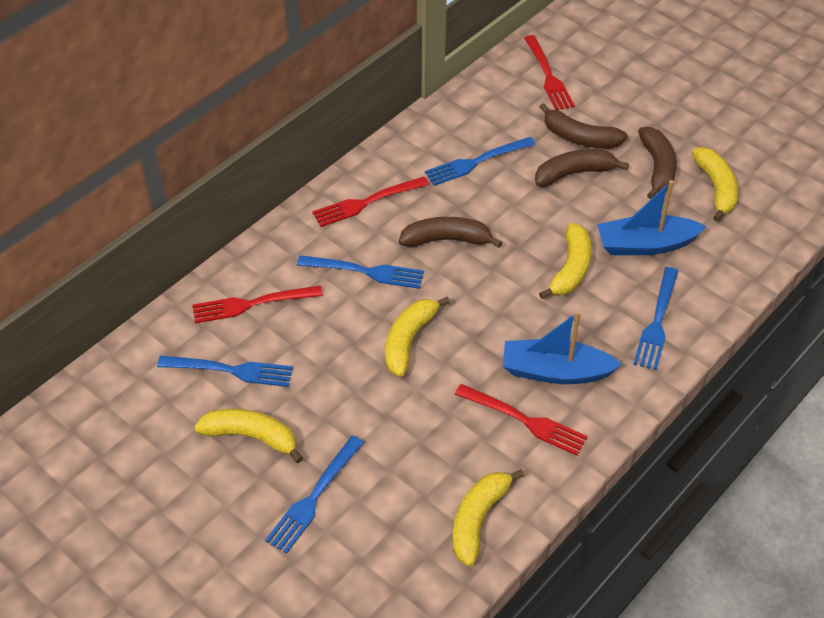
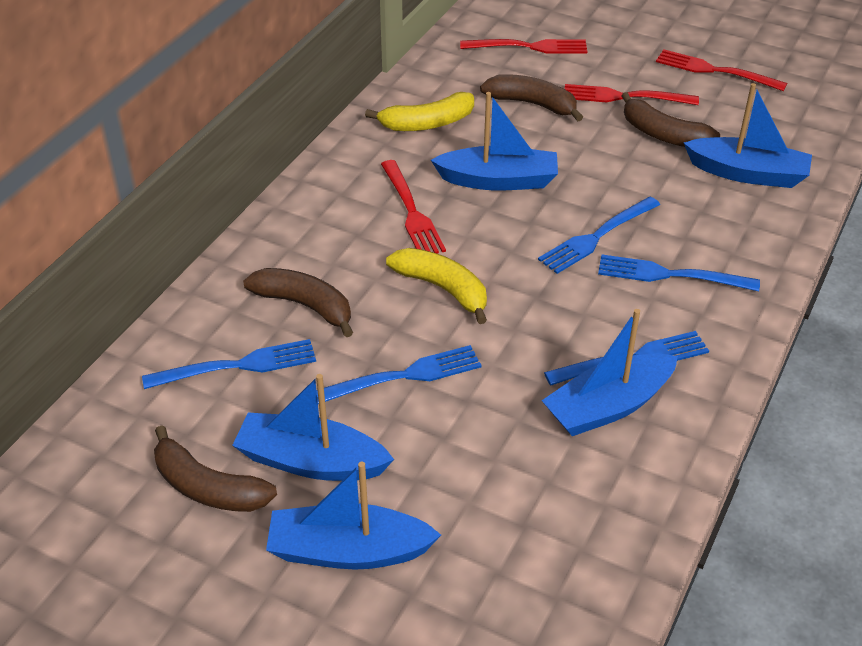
blue boat: [503,311,622,384] [597,180,707,255] = 2 -> [232,374,394,481] [266,462,441,570] [431,92,558,190] [541,309,678,436] [684,83,812,188] = 5
yellow banana: [194,409,303,463] [385,297,450,377] [453,469,524,567] [539,223,591,299] [692,147,738,222] = 5 -> [365,92,474,131] [386,248,487,324] = 2

